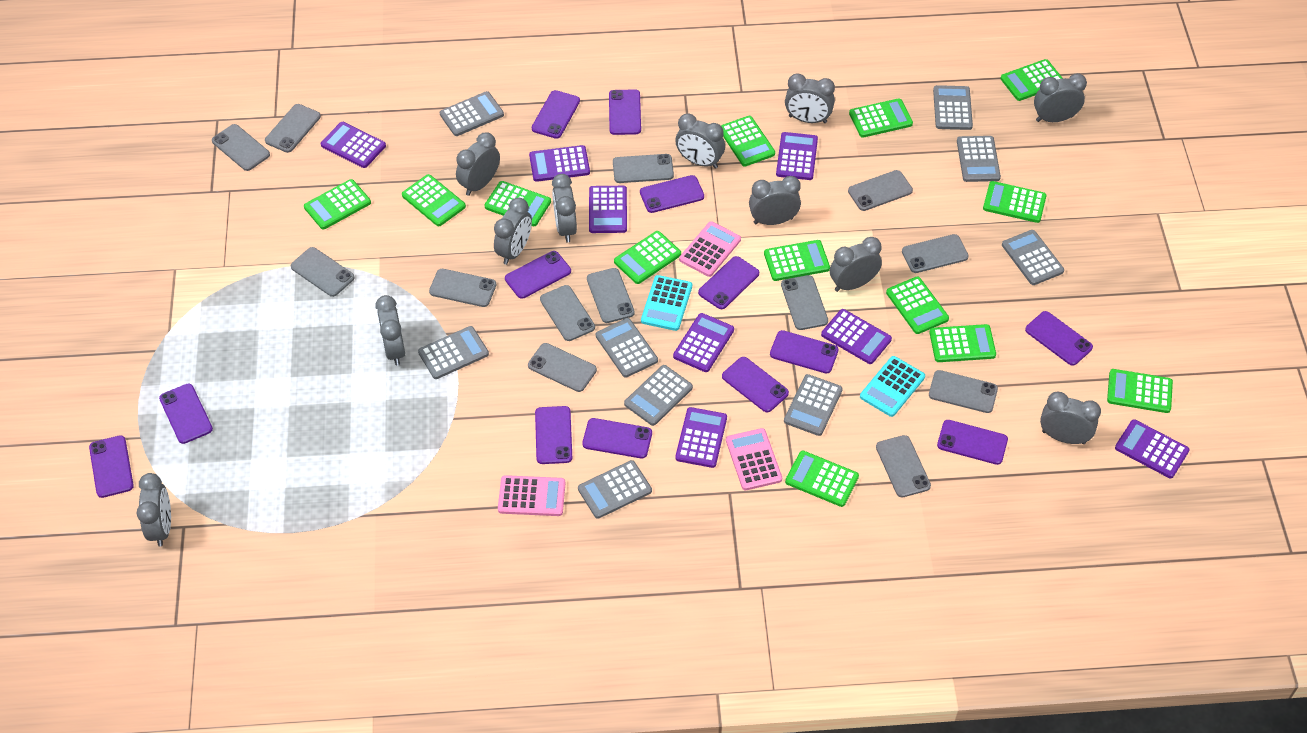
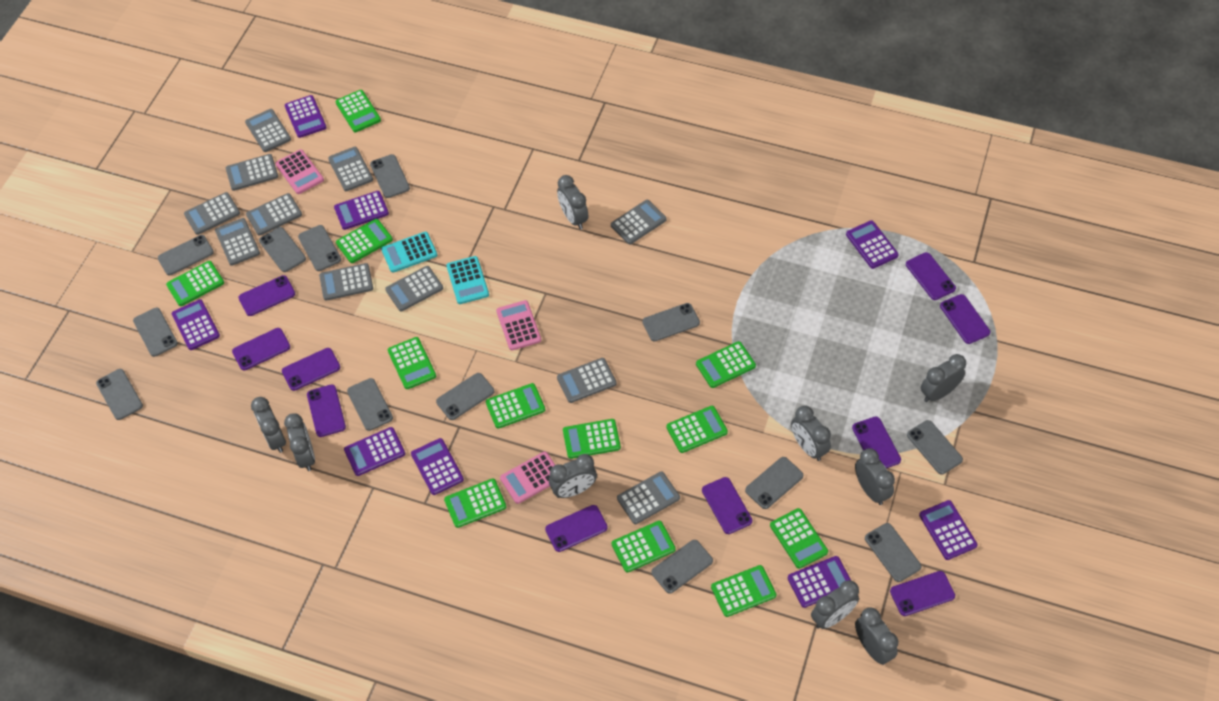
green calculator: [304,179,371,230] [402,174,466,226] [485,181,551,226] [614,231,681,284] [721,116,775,166] [764,240,830,281] [785,451,859,507] [849,98,913,138] [886,277,949,334] [929,324,996,362] [983,181,1047,223] [1000,59,1063,101] [1107,369,1173,413] = 13 -> [166,261,224,306] [335,90,381,132] [336,219,393,263] [388,337,436,389] [444,478,506,528] [486,383,545,429] [563,419,621,459] [612,521,676,572] [666,406,728,453] [696,341,756,388] [711,565,776,617] [770,508,828,569] = 12
grey calculator: [418,326,489,379] [440,91,504,136] [578,460,652,519] [596,318,658,377] [624,365,693,426] [784,374,843,436] [933,85,973,130] [957,136,1001,182] [1002,230,1064,285] = 9 -> [184,192,240,235] [215,218,260,266] [226,154,278,191] [245,109,291,152] [246,193,302,236] [319,263,373,300] [328,147,373,191] [385,266,443,311] [557,358,617,403] [611,200,667,245] [617,471,680,524] = 11
grey clock: [137,473,171,546] [375,295,405,366] [456,132,500,196] [494,198,532,265] [552,174,577,242] [675,113,725,169] [749,176,801,225] [785,73,835,123] [830,237,882,292] [1034,73,1087,122] [1040,392,1101,444] = 11 -> [251,397,286,453] [284,413,315,471] [549,454,597,498] [557,175,589,229] [791,406,831,461] [811,580,859,629] [855,448,895,505] [855,607,898,665] [921,354,966,402] = 9
purple phone: [89,435,134,498] [159,384,213,444] [505,251,571,299] [532,90,580,139] [535,406,572,464] [582,418,652,458] [609,89,641,135] [640,175,704,213] [698,256,759,309] [722,357,789,412] [770,330,839,374] [937,420,1008,465] [1025,311,1093,366] = 13 -> [232,328,290,370] [238,275,295,316] [282,348,340,391] [307,384,346,437] [545,505,608,552] [702,477,752,534] [852,416,901,468] [890,571,955,616] [906,252,956,300] [940,294,990,344] = 10

